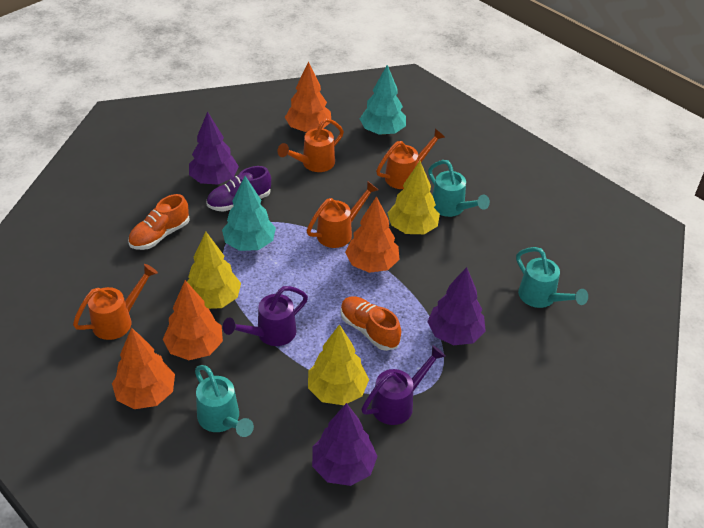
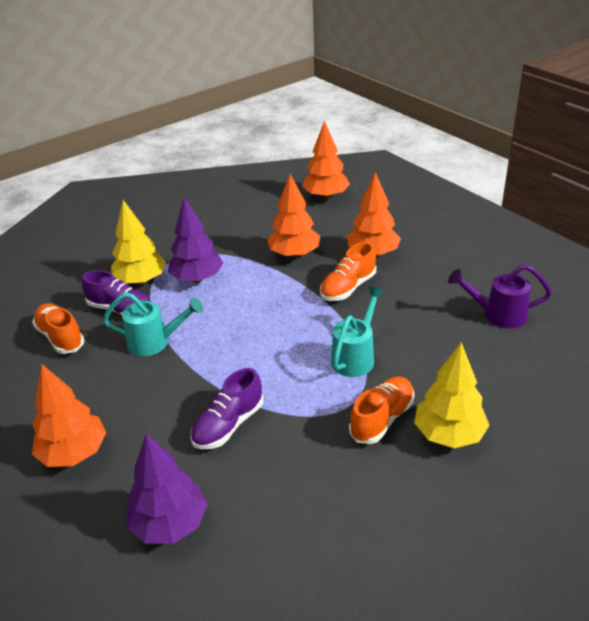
orange shoe: [128,194,190,250] [340,296,401,351] = 2 -> [32,303,85,354] [320,242,376,301] [349,376,414,444] = 3
orange watering can: [73,264,158,340] [278,118,344,172] [306,181,378,248] [376,129,445,189] = 4 -> none = 0
purple shoe: [207,166,271,212] = 1 -> [82,270,152,315] [191,368,264,449] = 2
purple tree: [189,111,239,185] [312,403,378,486] [427,267,486,345] = 3 -> [126,433,207,544] [168,197,223,283] = 2
purple watering can: [223,286,308,346] [362,345,446,425] = 2 -> [448,264,552,328] = 1
turquoise tree: [222,176,276,251] [360,65,406,135] = 2 -> none = 0
turquoise watering can: [195,365,254,437] [428,160,490,217] [516,247,588,308] = 3 -> [103,292,203,356] [331,286,385,377] = 2
yellow tree: [187,232,241,309] [308,324,369,405] [388,161,440,234] = 3 -> [111,200,166,285] [414,342,490,448] = 2

